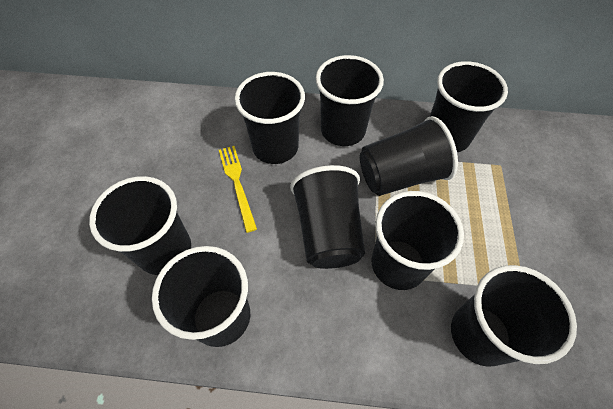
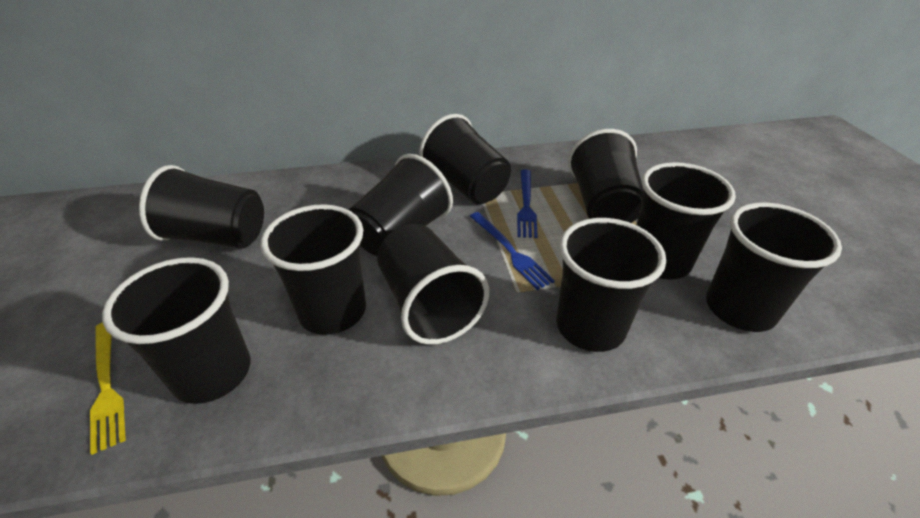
black cup: [89,176,191,275] [152,246,250,347] [235,72,305,164] [290,165,365,269] [315,55,384,146] [360,116,458,196] [371,191,464,290] [430,61,508,152] [451,265,577,367] = 9 -> [102,257,250,404] [139,165,264,248] [261,204,366,335] [348,154,453,256] [377,224,489,345] [419,114,511,204] [556,218,666,352] [568,129,644,223] [637,162,736,280] [706,202,842,332] = 10
blue fork: none = 0 -> [470,212,555,290] [517,169,538,238] = 2

